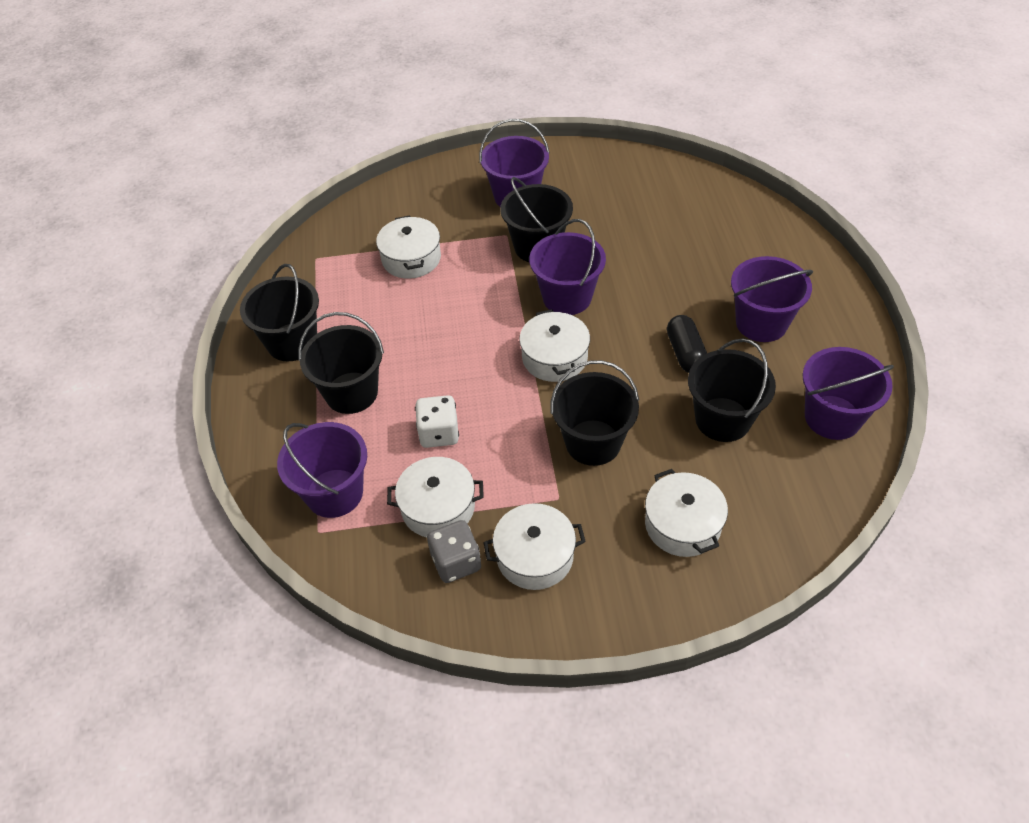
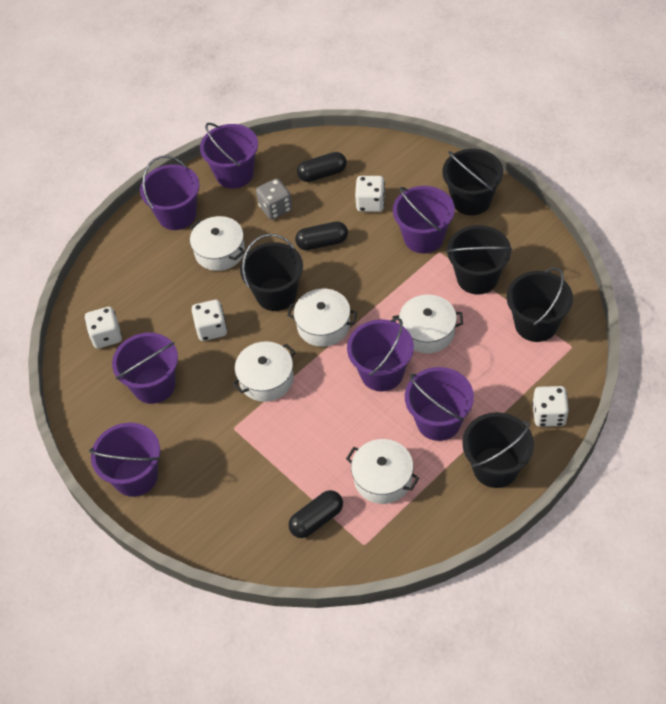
black capsule: [667,315,707,373] = 1 -> [288,490,343,538] [295,221,348,250] [297,152,347,182] = 3
purple bucket: [277,422,367,518] [479,119,550,207] [529,219,606,315] [731,256,813,342] [802,347,894,440] = 5 -> [89,422,160,497] [112,333,178,404] [140,156,200,230] [200,123,258,188] [347,318,414,391] [393,186,455,253] [405,367,474,441] = 7
white dice: [415,395,459,448] = 1 -> [85,307,122,348] [192,300,227,341] [355,176,385,212] [532,386,569,427] = 4

